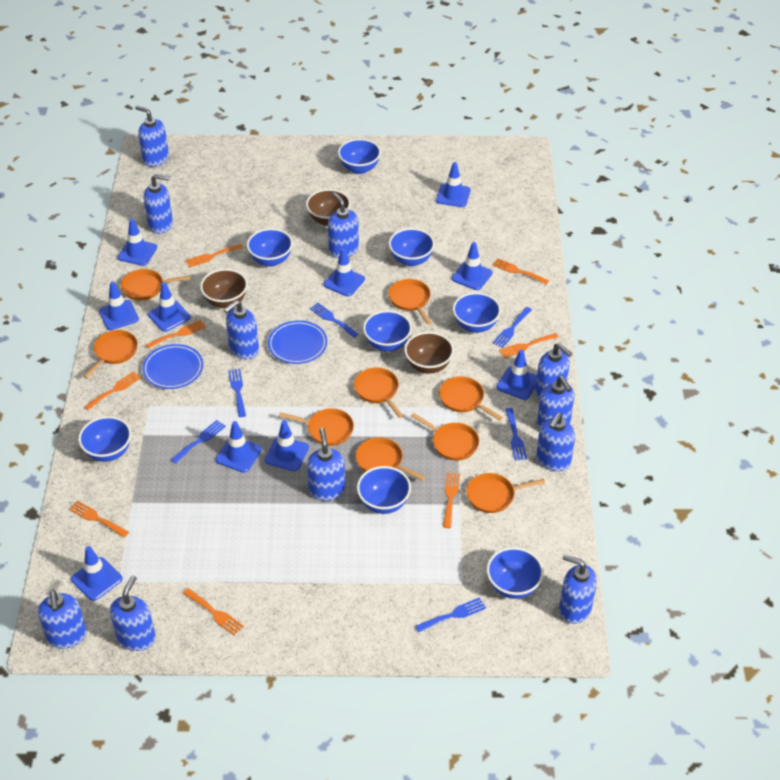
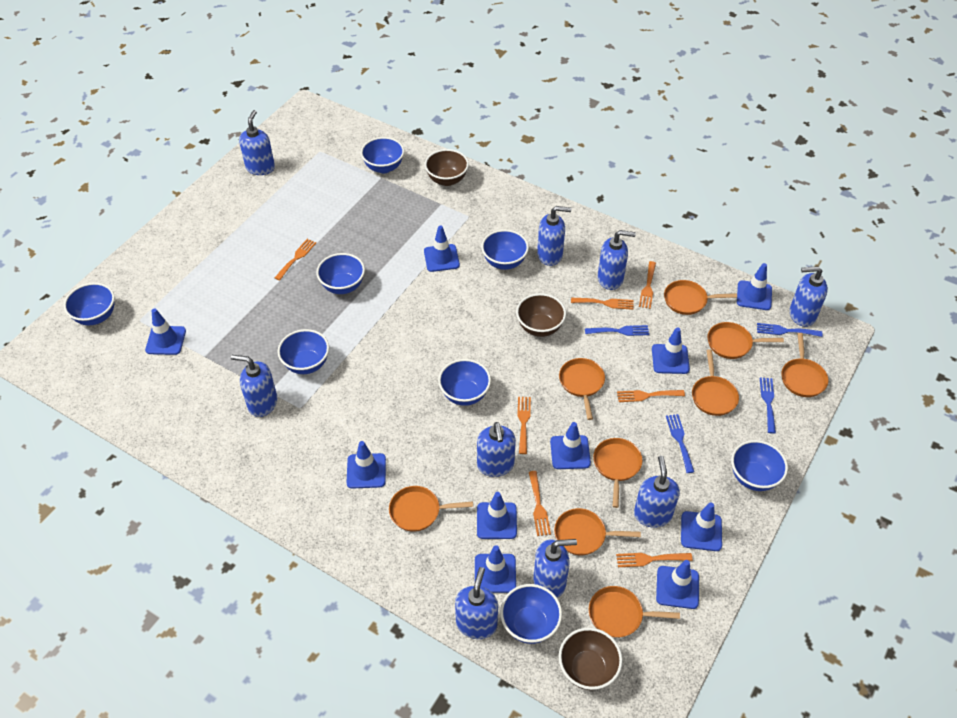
blue fork: [171,420,226,464] [228,369,246,417] [310,303,359,338] [415,597,486,632] [493,307,532,348] [505,408,527,461] = 6 -> [585,325,649,336] [666,414,694,473] [757,323,822,337] [760,378,776,434] = 4
blue plate: [142,344,203,389] [268,320,327,364] = 2 -> none = 0
blue soap dispenser: [38,590,87,649] [110,575,156,651] [135,106,169,167] [144,174,173,234] [224,300,259,359] [307,428,345,501] [328,192,359,258] [535,343,572,400] [536,413,575,471] [537,376,575,429] [559,554,597,624] = 11 -> [231,355,277,417] [239,110,275,175] [455,567,498,639] [477,422,516,477] [533,539,577,598] [537,206,571,266] [598,230,636,290] [634,456,680,528] [790,266,828,327] = 9
orange fork: [69,500,129,537] [84,371,141,411] [146,320,206,349] [183,588,244,636] [186,244,243,268] [443,472,460,528] [493,258,549,284] [499,333,559,358] = 8 -> [275,239,316,281] [517,397,531,454] [529,471,551,536] [571,298,634,310] [616,553,693,567] [617,390,685,402] [639,261,656,309] = 7

